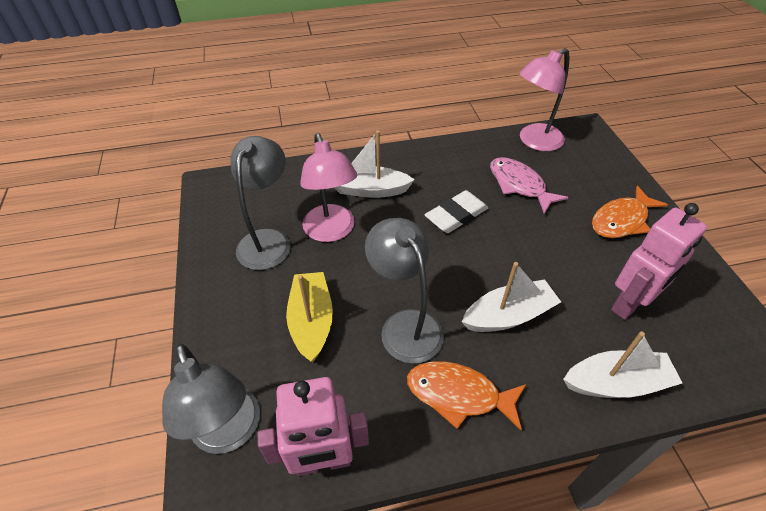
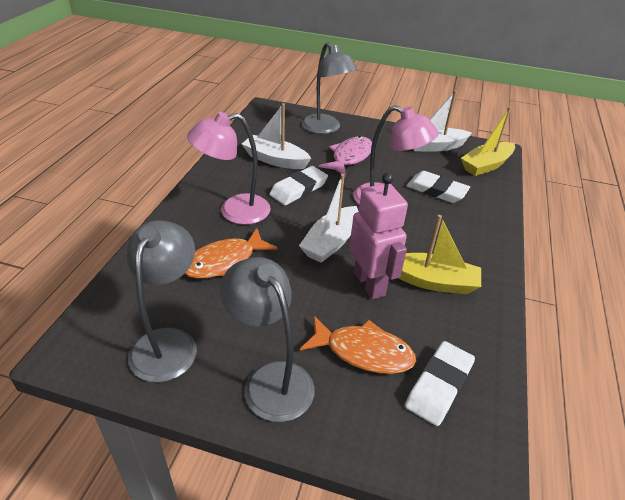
pink robot: [257,377,369,476] [611,203,707,320] = 2 -> [349,173,408,299] = 1
white eraser: [425,190,489,233] = 1 -> [269,166,328,205] [405,341,475,426] [406,171,470,203] = 3
yellow boat: [286,272,333,362] = 1 -> [399,215,481,294] [461,106,515,176] = 2

